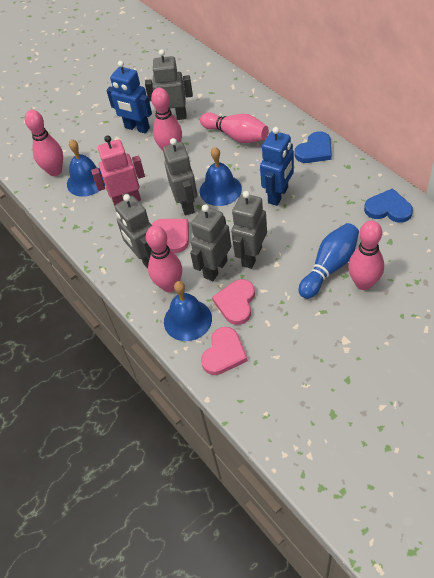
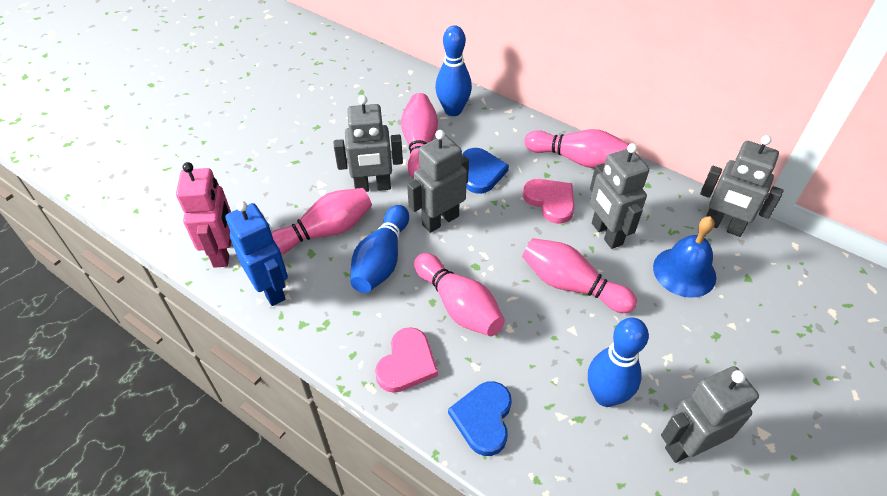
blue bell: [67,139,105,197] [164,281,212,341] [200,147,242,206] = 3 -> [653,216,716,298] = 1
blue bowling pin: [298,223,359,299] = 1 -> [350,205,409,293] [435,25,472,116] [588,318,649,407] = 3
blue robot: [107,61,152,134] [260,127,294,206] = 2 -> [226,201,288,306] = 1
pink heart: [151,219,189,253] [201,327,248,375] [212,279,255,325] = 3 -> [375,327,438,393] [523,179,574,224] = 2

